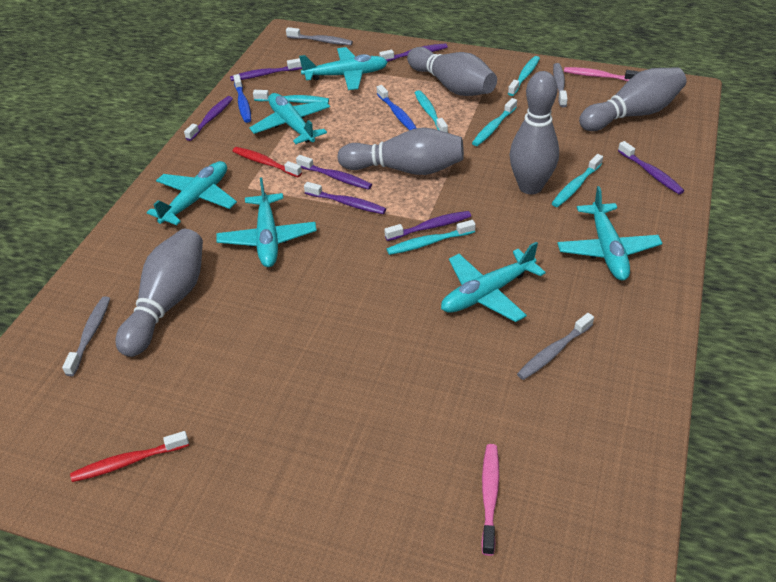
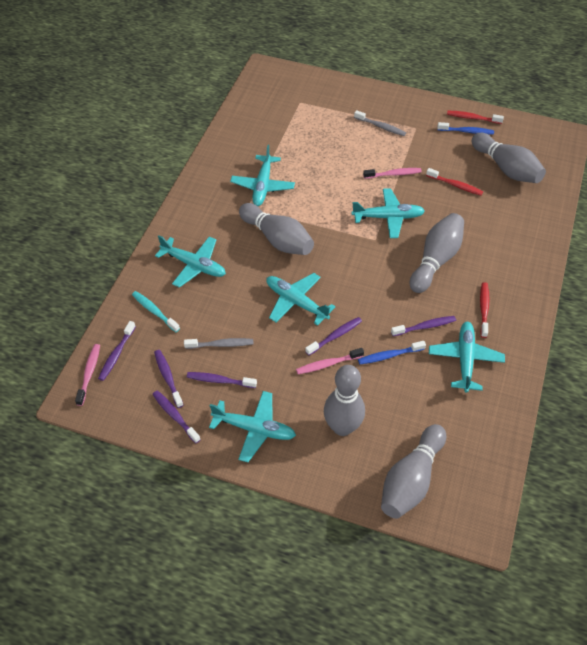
grey toothbrush: [62,296,110,376] [286,27,353,45] [517,313,594,380] [553,63,568,107] = 4 -> [184,338,254,349] [354,110,406,136] = 2
pink toothbrush: [481,444,499,556] [564,67,640,81] = 2 -> [75,344,100,406] [296,348,364,374] [363,168,422,179] = 3
purple toothbrush: [184,96,233,141] [230,58,302,81] [296,155,372,190] [304,182,386,214] [379,43,448,62] [384,211,471,241] [618,141,684,194] = 7 -> [98,321,136,381] [153,390,201,443] [154,350,184,408] [187,372,257,388] [305,317,362,356] [391,316,456,336] = 6
red toothbrush: [70,431,189,482] [233,147,302,177] = 2 -> [426,168,483,195] [447,111,504,124] [480,282,490,338] = 3
turquoise toothbrush: [253,90,329,104] [387,220,476,255] [415,90,448,133] [472,98,517,146] [508,56,540,96] [551,154,603,207] = 6 -> [132,291,180,332] = 1

